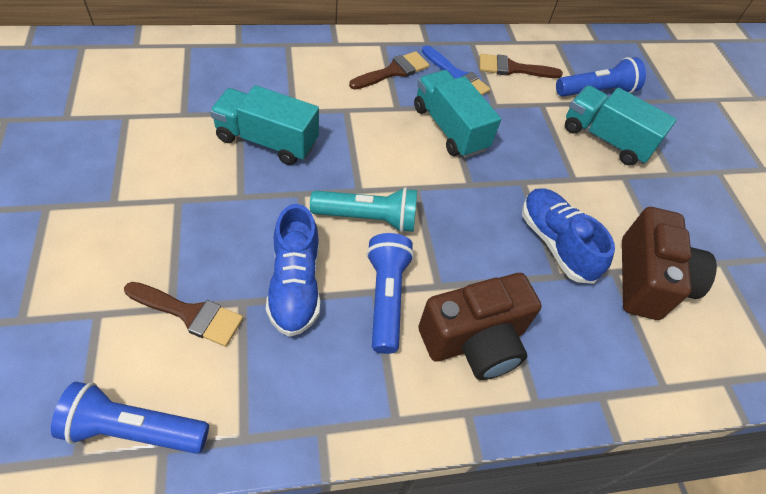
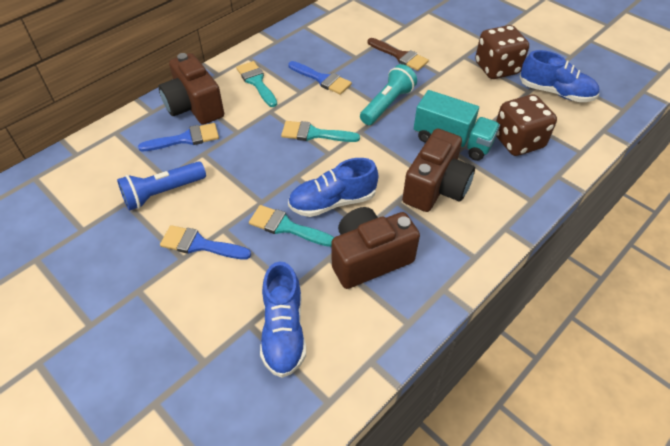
blue brush: [422,45,490,95] = 1 -> [138,123,219,151] [160,225,251,259] [288,61,352,95] = 3
blue flashlight: [51,382,209,454] [366,233,414,354] [556,57,646,97] = 3 -> [117,161,206,211] = 1
blue shoe: [266,204,320,337] [522,188,615,284] = 2 -> [260,261,306,378] [288,158,378,217] [520,50,599,102] = 3
brown brush: [124,282,243,347] [349,51,429,90] [479,53,563,78] = 3 -> [368,38,429,71] = 1
brown camera: [418,273,542,380] [622,207,717,320] = 2 -> [158,53,224,125] [331,207,420,289] [402,129,475,212] = 3
brown dice: none = 0 -> [475,25,529,79] [496,94,557,156] = 2
turquoise brush: none = 0 -> [236,61,277,107] [249,205,335,247] [281,121,360,142] = 3
turquoise truck: [210,85,319,165] [414,70,501,158] [565,85,677,166] = 3 -> [414,90,500,161] = 1

